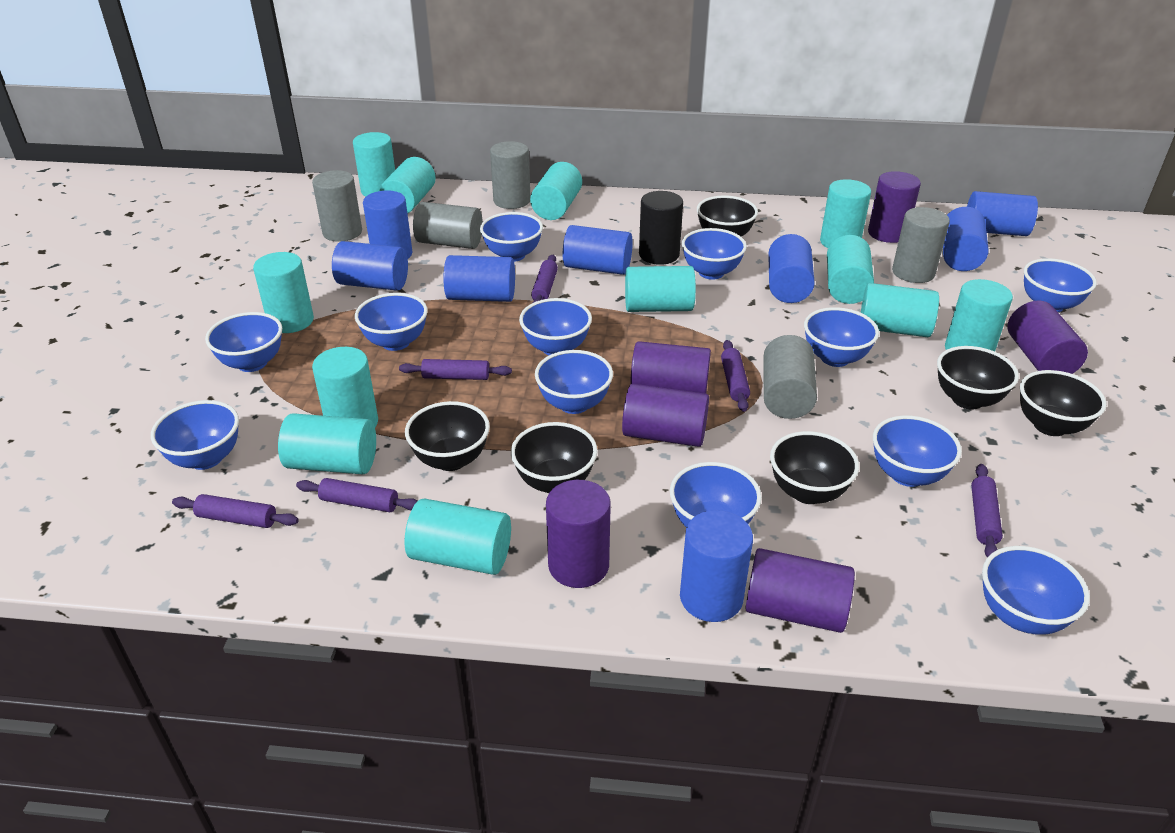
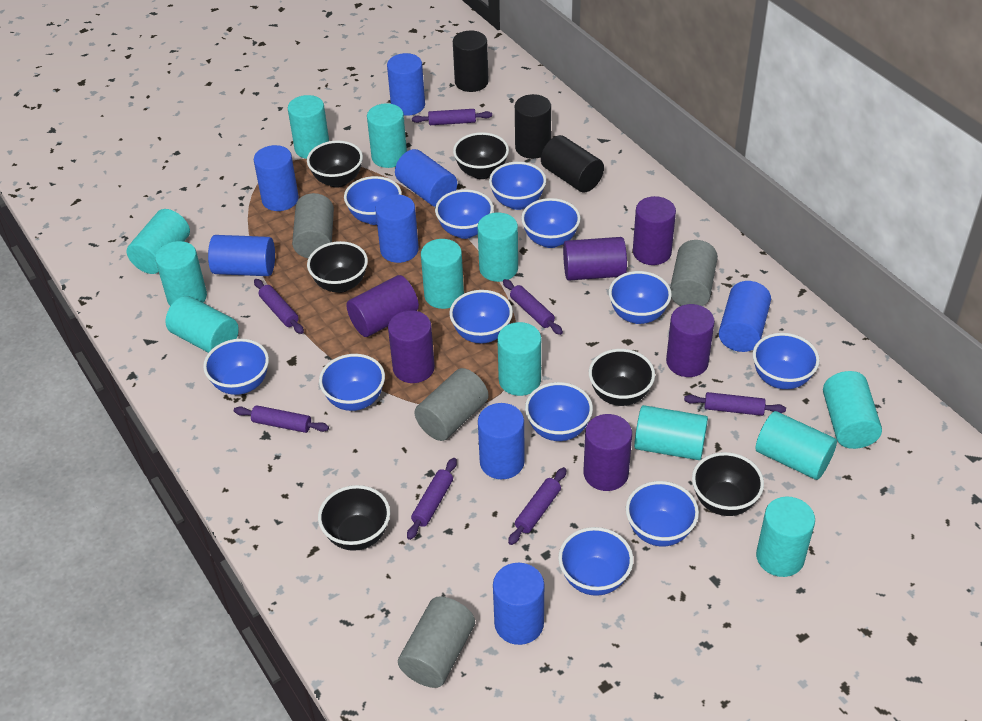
black cylinder: [639,191,683,265] = 1 -> [453,31,489,92] [515,94,551,159] [541,135,604,193] = 3
grey cylinder: [312,170,362,242] [413,202,483,249] [490,141,531,209] [764,335,817,419] [892,207,950,283] = 5 -> [292,193,334,258] [398,596,475,688] [414,368,489,441] [670,240,718,306] = 4
purple rolling pin: [172,494,299,528] [296,478,417,512] [399,359,512,380] [531,255,558,303] [721,340,750,412] [971,464,1003,558] = 6 -> [234,405,329,433] [254,279,304,334] [407,458,457,540] [412,109,492,125] [503,279,563,335] [508,467,567,545] [684,392,786,416] = 7

